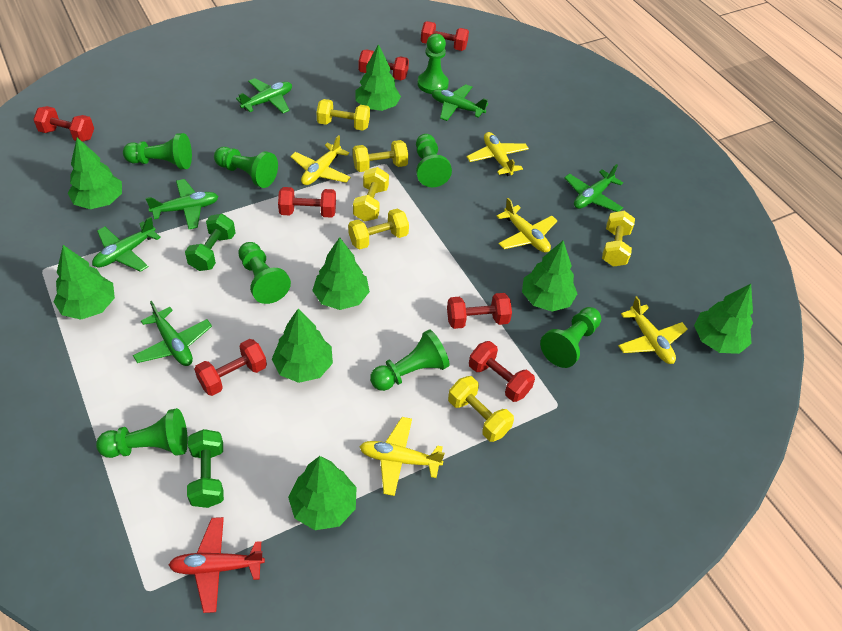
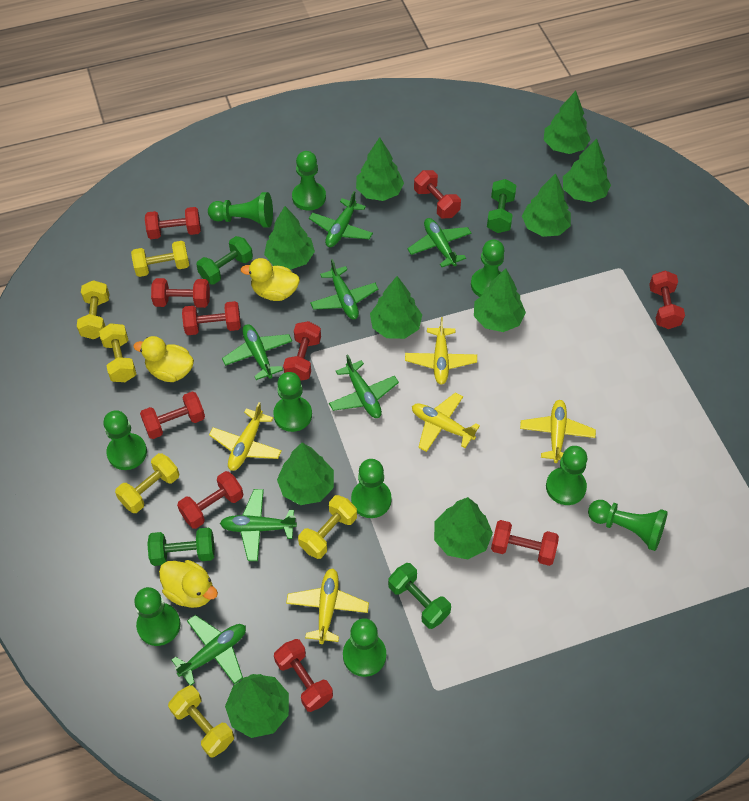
green dumbbell: [185,214,236,271] [187,429,224,508] = 2 -> [147,528,215,566] [196,236,253,285] [388,563,451,629] [487,179,517,233] = 4
green pawn: [96,408,188,458] [123,133,192,169] [214,147,278,188] [238,242,291,304] [370,330,450,391] [416,134,452,187] [417,34,449,94] [540,307,601,368] = 8 -> [103,410,147,470] [134,587,181,646] [208,192,273,227] [273,372,312,432] [292,151,326,211] [343,618,386,677] [351,459,392,518] [471,239,504,297] [546,446,587,505] [588,500,668,551] = 10
green plane: [92,216,161,272] [133,301,212,366] [145,179,219,229] [236,78,292,113] [431,84,488,121] [564,164,623,212] = 6 -> [172,615,246,685] [220,489,297,561] [222,324,292,380] [309,191,373,247] [310,259,378,320] [329,355,399,418] [407,218,472,267] = 7
green tree: [54,245,115,320] [68,137,122,209] [272,309,333,383] [288,456,357,530] [312,237,370,310] [355,44,401,111] [522,241,577,312] [694,284,753,354] = 8 -> [225,674,289,738] [264,206,315,270] [277,443,334,505] [356,137,404,201] [370,276,422,339] [434,497,493,559] [474,268,526,332] [522,173,571,237] [544,91,591,154] [563,138,611,202] = 10
red dumbbell: [33,106,94,142] [194,339,267,396] [278,187,336,218] [359,49,409,80] [421,21,469,51] [447,293,512,329] [469,341,535,402] = 7 -> [140,391,205,439] [145,207,201,239] [151,278,210,308] [177,471,244,529] [182,301,241,335] [274,639,333,712] [283,321,321,380] [414,170,461,218] [491,520,559,566] [649,271,685,329] = 10
red plane: [169,517,265,613] = 1 -> none = 0
yellow duck: none = 0 -> [133,336,194,382] [159,560,218,608] [241,258,300,301] = 3

